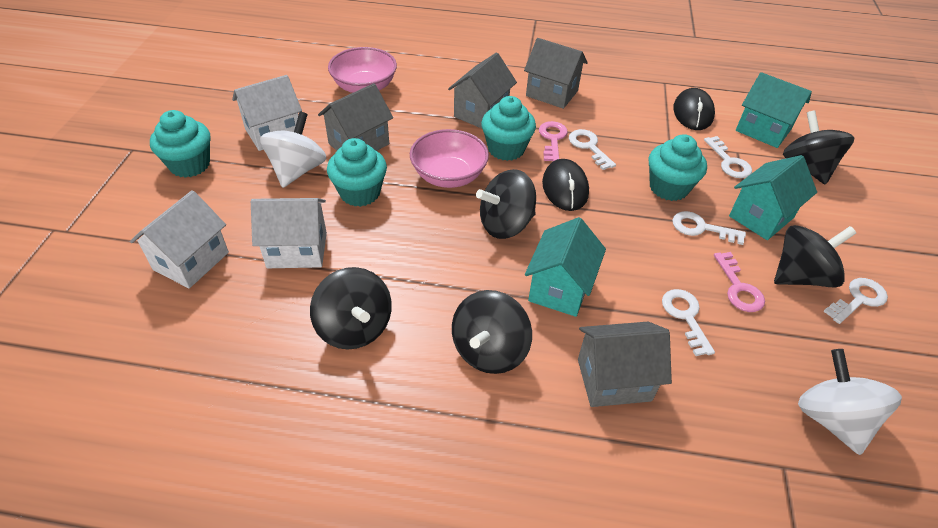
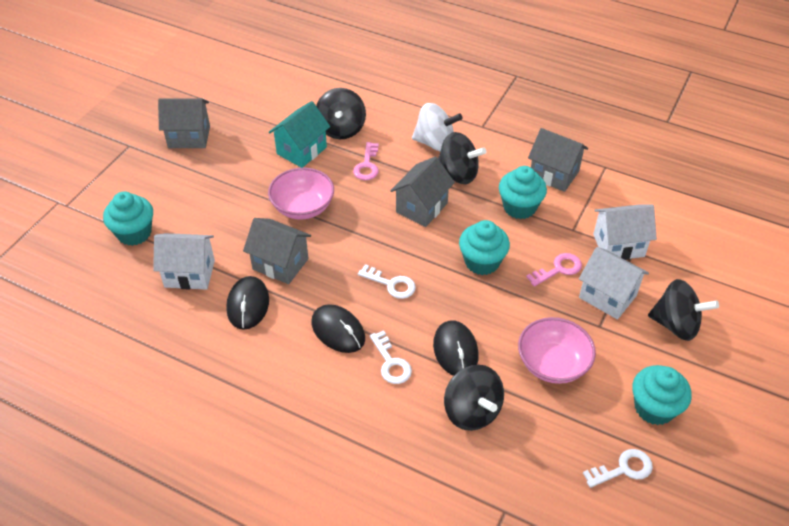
black mouse: [542,159,589,211] [673,88,715,130] = 2 -> [226,276,269,330] [312,304,365,353] [433,320,479,376] = 3
black spinning top: [310,267,392,349] [452,290,532,374] [476,169,536,239] [774,225,856,288] [783,110,854,185] = 5 -> [316,88,366,139] [438,132,486,184] [444,365,504,431] [648,279,719,341] = 4
turquoise house: [525,217,606,317] [729,155,817,240] [736,72,812,148] = 3 -> [269,101,330,168] = 1
white key: [569,129,616,170] [662,289,715,356] [672,211,746,245] [704,136,752,178] [823,278,888,324] = 5 -> [358,264,416,299] [370,330,412,384] [583,449,653,488] = 3
white spinning top: [260,112,327,188] [798,349,902,455] = 2 -> [412,103,462,152] = 1

